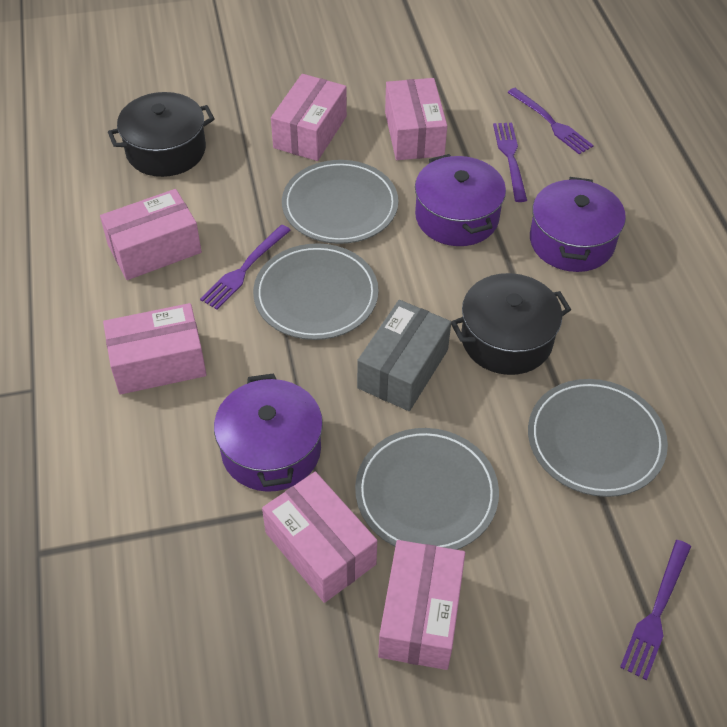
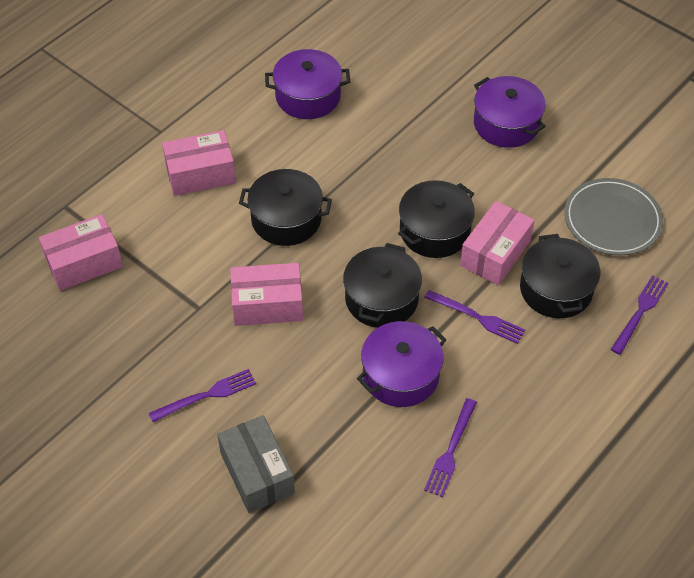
black pot: [108,92,215,177] [451,273,571,375] = 2 -> [239,169,332,246] [343,243,422,328] [398,180,475,258] [520,234,600,318] = 4
grey plate: [253,243,379,340] [282,160,399,244] [355,428,499,550] [528,379,668,497] = 4 -> [564,178,663,256] = 1
pink box: [100,189,202,280] [103,303,207,395] [262,472,377,603] [271,74,347,161] [378,540,465,670] [385,78,447,160] = 6 -> [39,214,123,291] [162,130,236,196] [230,263,303,326] [460,201,535,285] = 4

